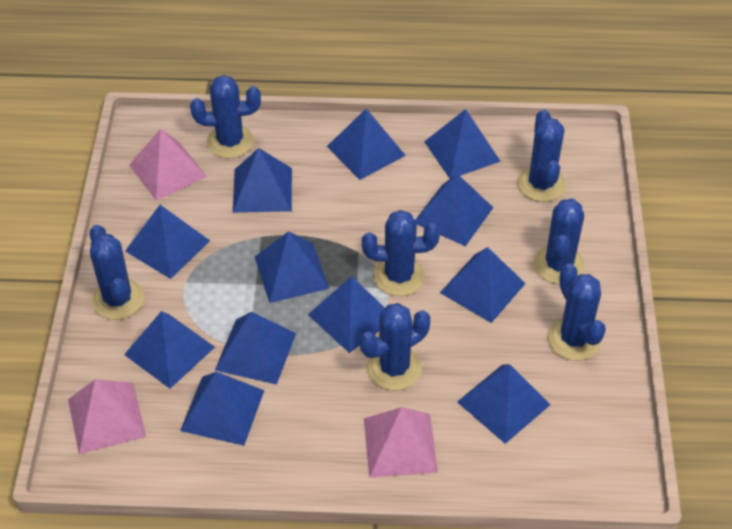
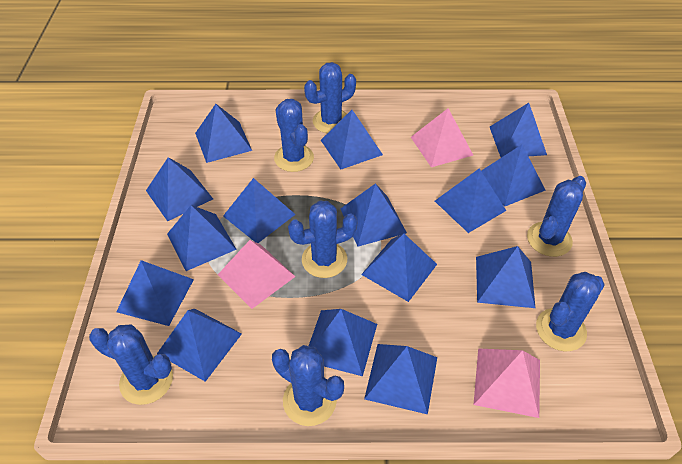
blue pyramid: [124,311,215,389] [125,205,210,279] [180,372,265,446] [215,312,296,385] [233,148,292,213] [255,231,329,303] [308,276,385,353] [327,109,406,180] [415,174,493,246] [424,109,501,178] [440,247,526,323] [457,364,550,444] = 12 -> [116,260,194,326] [146,157,213,221] [157,309,242,382] [167,205,237,271] [195,104,252,163] [223,178,296,243] [309,309,377,376] [321,110,383,169] [340,183,407,247] [361,234,437,302] [364,344,437,414] [435,168,506,233] [476,246,535,308] [481,145,546,207] [490,103,547,158] = 15

